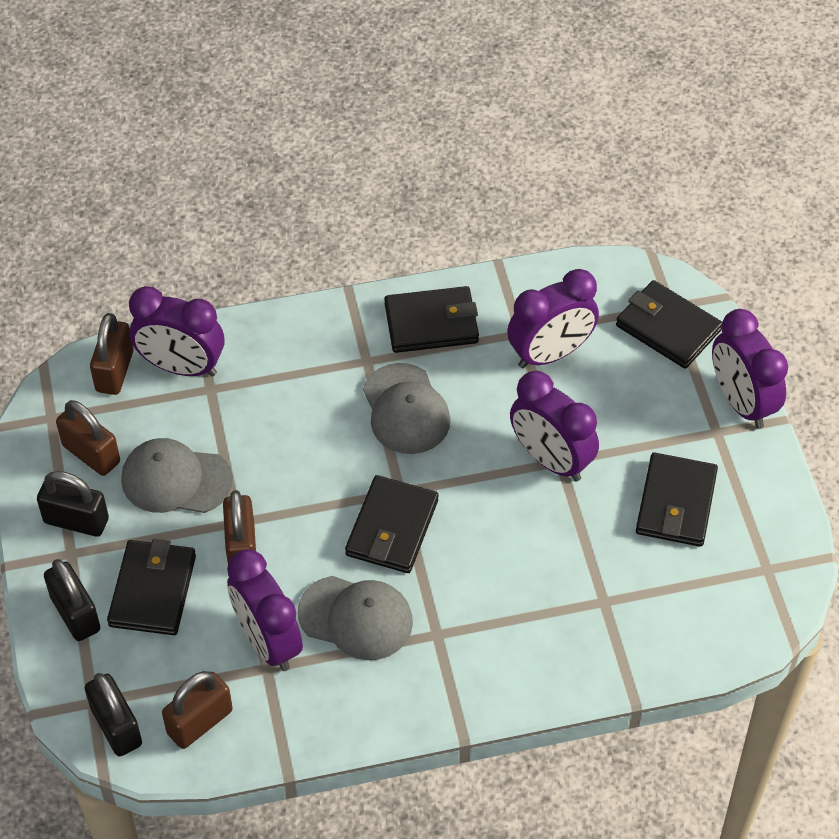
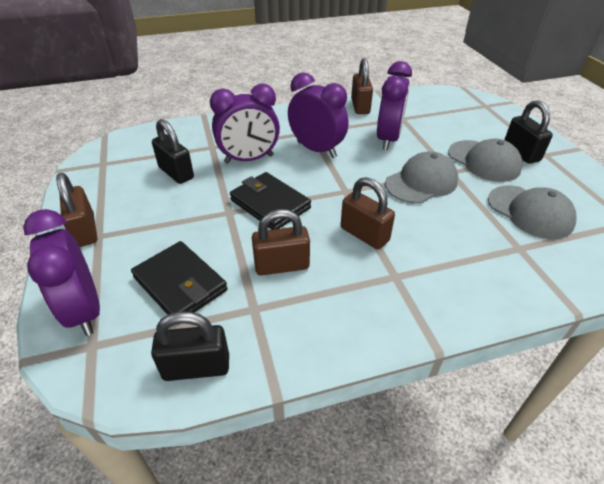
black wallet: [107,539,196,635] [345,475,438,573] [384,286,479,353] [616,280,722,369] [636,452,718,547] = 5 -> [131,241,228,315] [230,172,311,230] = 2
purple clock: [129,286,224,377] [227,550,303,671] [507,269,599,368] [510,371,599,481] [712,309,788,429] = 5 -> [23,209,100,336] [210,84,280,164] [288,73,348,158] [377,61,412,150] = 4

